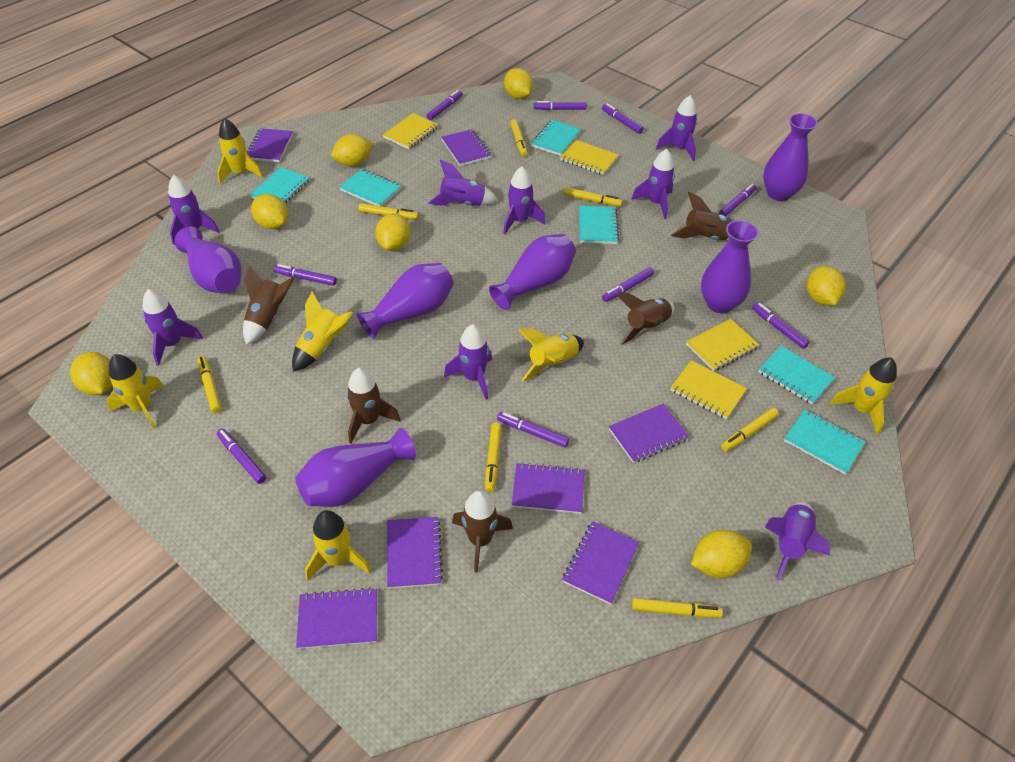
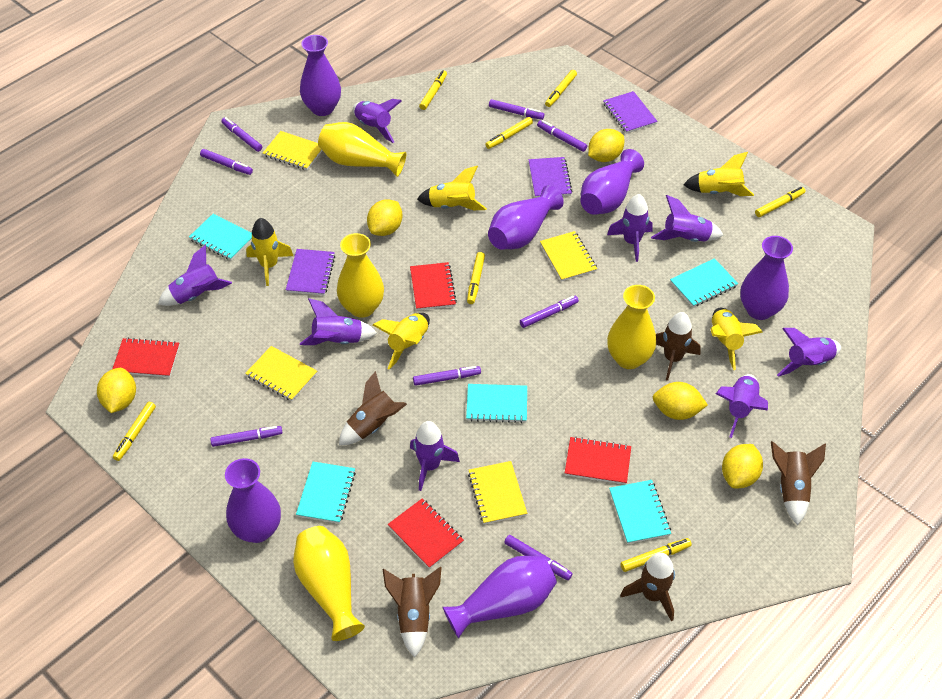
purple marker: [217,429,266,484] [273,264,337,286] [426,90,462,120] [497,412,569,448] [534,101,587,110] [602,103,644,134] [602,267,654,302] [719,184,756,217] [752,303,809,349] = 9 -> [200,149,253,175] [210,426,283,447] [221,117,262,152] [413,366,481,386] [489,99,544,120] [504,535,573,580] [520,296,579,328] [537,120,587,152] = 8
purple notebook: [247,128,293,162] [296,588,377,649] [387,517,443,589] [441,129,491,166] [512,462,584,514] [563,521,639,605] [609,404,689,463] = 7 -> [286,249,335,296] [529,157,573,198] [603,91,658,133] = 3
red notebook: none = 0 -> [112,338,180,378] [388,498,464,569] [410,262,457,310] [565,437,631,485] = 4
turquoise notebook: [250,167,310,204] [339,169,402,206] [531,120,581,156] [579,206,619,244] [758,345,835,405] [784,409,865,474] = 6 -> [189,214,252,260] [296,462,356,524] [466,384,527,423] [609,480,671,544] [670,258,738,307] = 5
yellow lemon: [70,352,113,395] [251,194,288,229] [331,134,374,167] [375,213,410,251] [504,68,533,99] [691,530,752,578] [807,266,846,306] = 7 -> [97,368,136,413] [367,199,403,236] [588,129,624,162] [653,382,708,420] [722,444,763,489] = 5
yellow rocket: [107,354,164,429] [217,118,263,184] [292,292,353,372] [305,510,371,581] [518,328,584,382] [830,358,897,435] = 6 -> [246,218,293,286] [373,313,430,370] [417,166,487,210] [683,152,754,196] [710,308,763,370] = 5
yellow vase: none = 0 -> [293,526,365,641] [318,122,407,177] [337,233,384,318] [607,285,656,369] = 4

